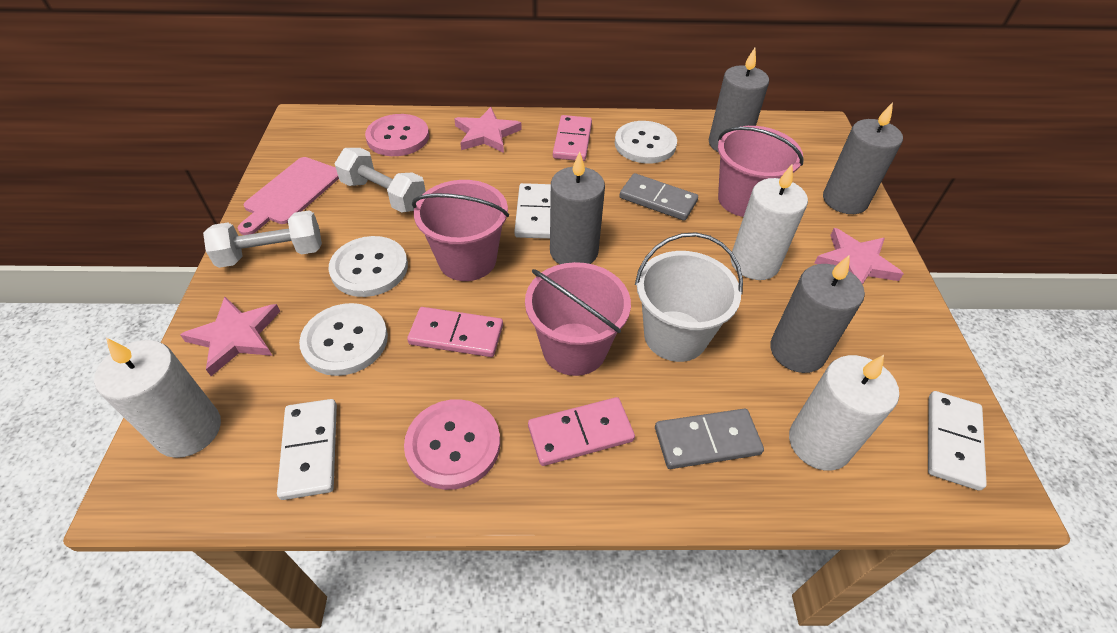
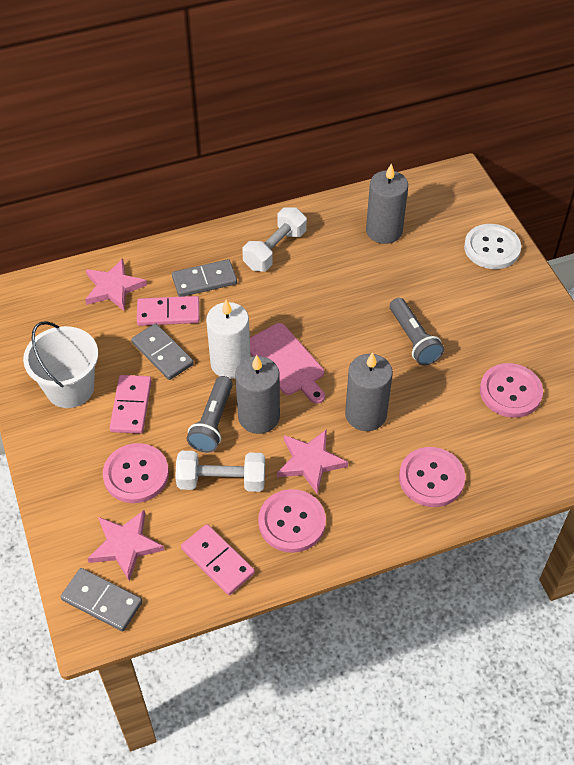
grey candle: [550,152,605,264] [709,48,769,152] [770,255,865,373] [823,102,903,214] = 4 -> [235,355,280,434] [345,352,393,431] [366,164,408,244] = 3
grey domino: [620,173,698,221] [655,409,764,469] = 2 -> [61,568,142,631] [131,323,194,380] [172,259,237,297] = 3
grey flashlight: none = 0 -> [187,376,233,453] [390,298,444,366] = 2
pink bucket: [412,180,509,281] [525,262,631,376] [718,126,804,217] = 3 -> none = 0
pink button: [365,114,429,156] [404,399,500,490] = 2 -> [103,443,169,503] [258,489,326,553] [399,447,465,507] [480,363,543,418] = 4
white button: [299,303,388,376] [328,236,408,297] [615,121,677,164] = 3 -> [464,224,521,269] = 1
white candle: [94,338,221,458] [731,165,808,280] [789,355,899,470] = 3 -> [206,299,251,379] = 1
white domino: [277,399,337,500] [514,183,551,239] [928,391,987,491] = 3 -> none = 0

